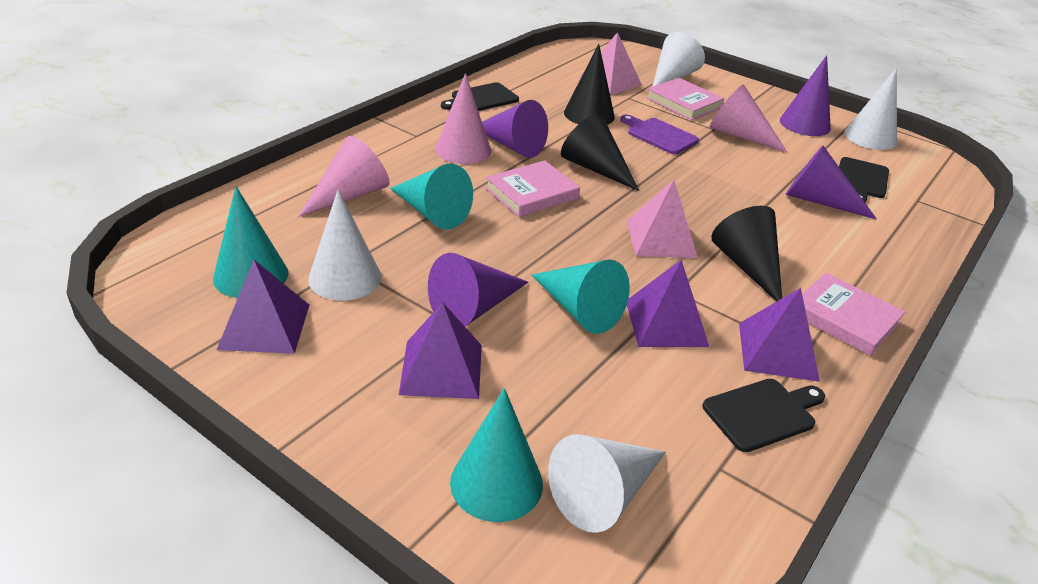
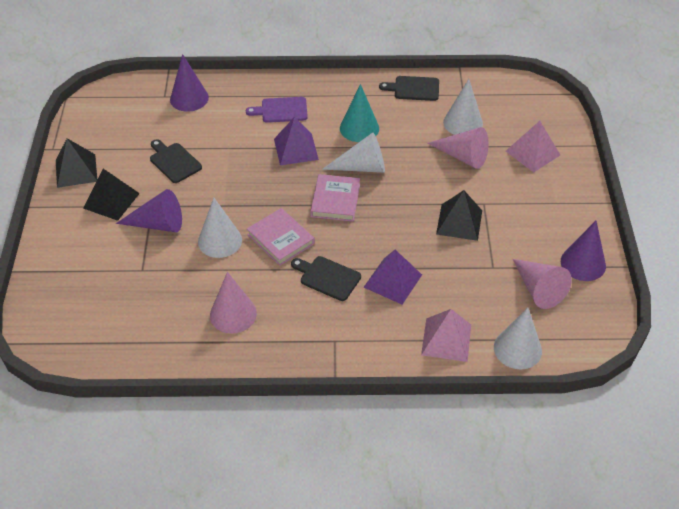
black cone: [561,113,639,191] [564,44,615,125] [711,206,782,302] = 3 -> none = 0
black pyramid: none = 0 -> [56,138,97,188] [83,169,140,221] [436,190,482,241] = 3
pink book: [485,160,580,217] [646,77,724,120] [802,273,906,356] = 3 -> [247,208,315,266] [310,174,360,221] = 2
purple cone: [428,253,529,326] [482,100,548,158] [780,55,831,136] [786,146,877,219] = 4 -> [116,189,182,232] [170,54,209,112] [561,221,606,281] = 3
purple pyramid: [217,260,309,354] [399,302,482,399] [627,260,709,347] [739,288,820,382] = 4 -> [274,117,319,165] [364,250,422,304] = 2
turquoise cone: [213,186,288,298] [390,163,473,230] [450,388,543,522] [531,259,630,334] = 4 -> [340,84,379,142] = 1

